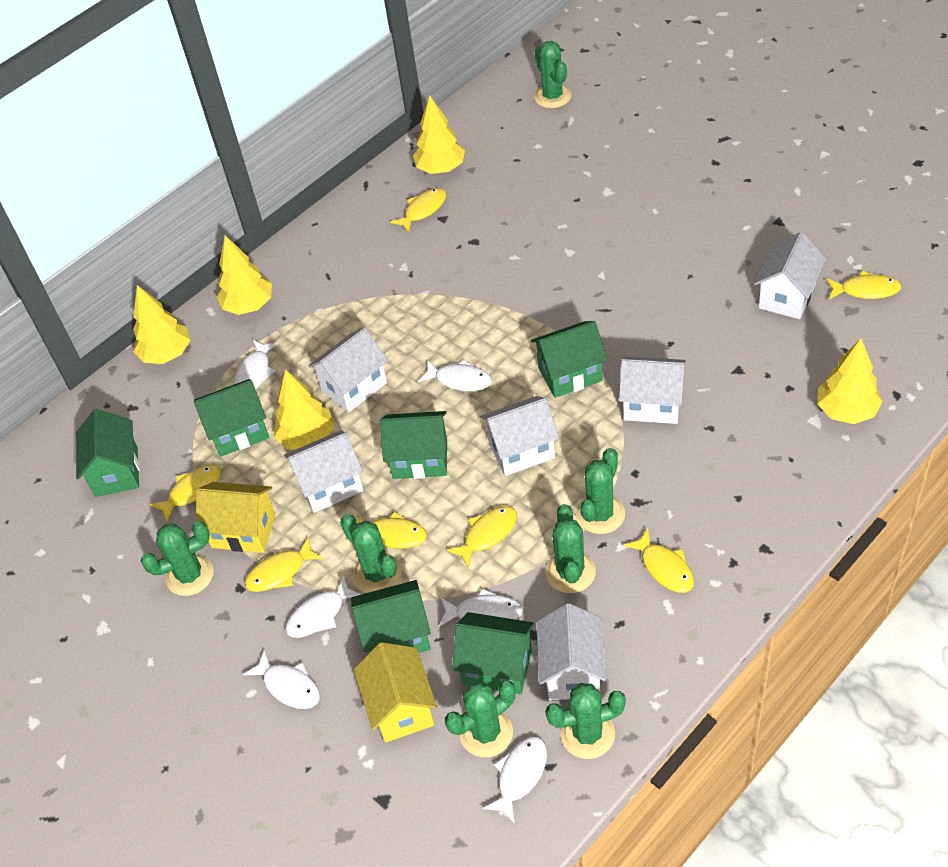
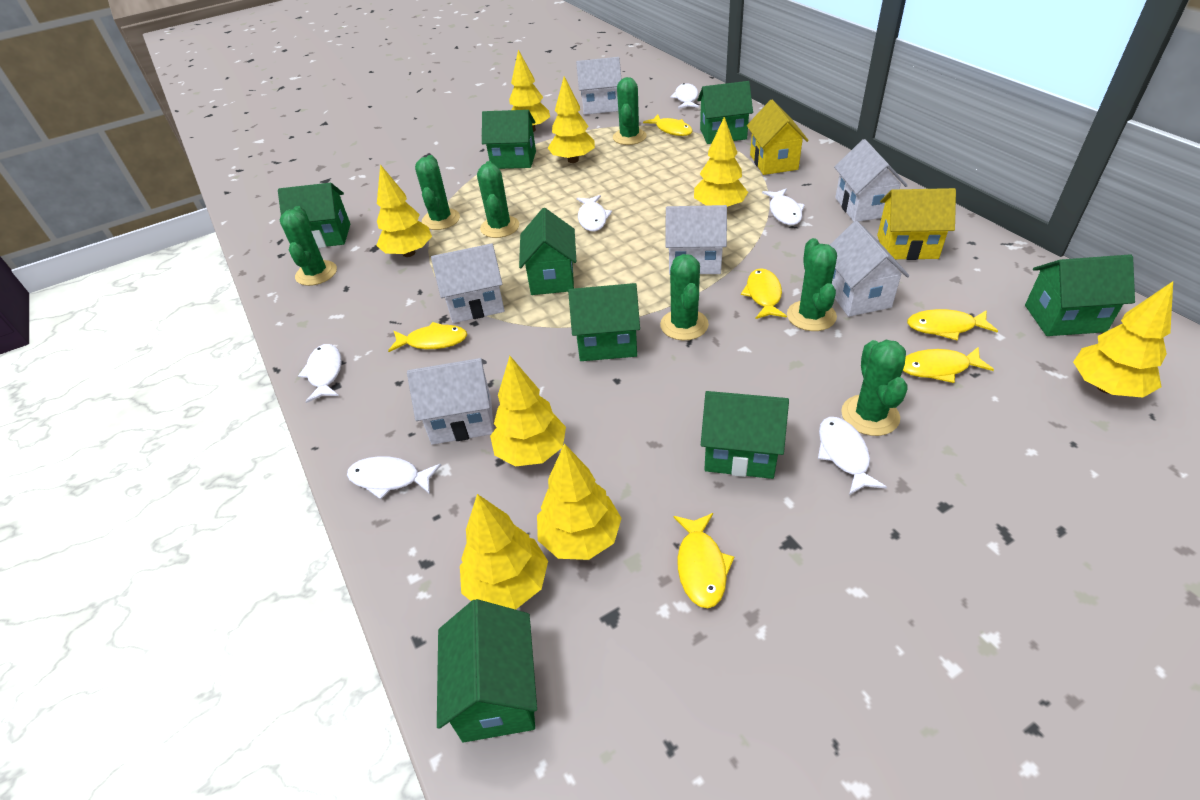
green house: [76,409,140,497] [194,379,269,457] [351,580,431,653] [380,411,447,479] [452,612,534,694] [531,321,608,398] = 6 -> [278,183,350,248] [437,599,537,742] [482,110,536,169] [519,208,577,295] [568,283,640,361] [697,81,753,144] [701,391,789,479] [1025,255,1135,336] = 8
yellow fish: [150,465,221,522] [245,537,324,592] [347,512,427,549] [390,188,446,233] [447,506,517,568] [624,529,694,593] [826,271,901,299] = 7 -> [388,322,467,352] [643,114,693,136] [673,513,734,608] [741,268,787,319] [903,347,994,383] [907,309,998,341] = 6
yellow tree: [133,285,190,364] [217,235,272,315] [274,369,335,450] [413,95,465,174] [817,338,883,424] = 5 -> [376,164,432,257] [460,494,548,610] [490,356,566,467] [509,50,550,132] [537,443,621,560] [548,76,595,163] [694,117,748,207] [1073,281,1173,398] = 8

